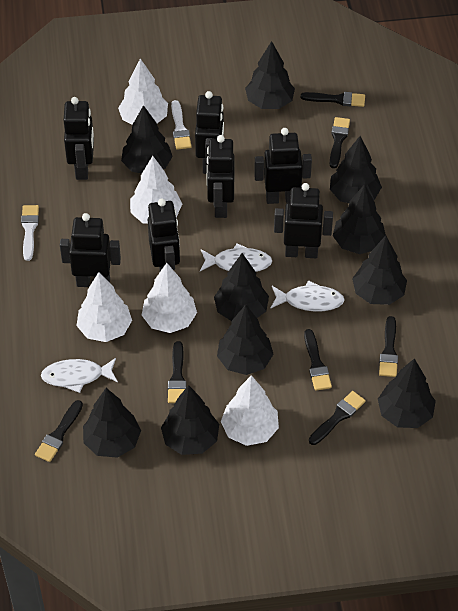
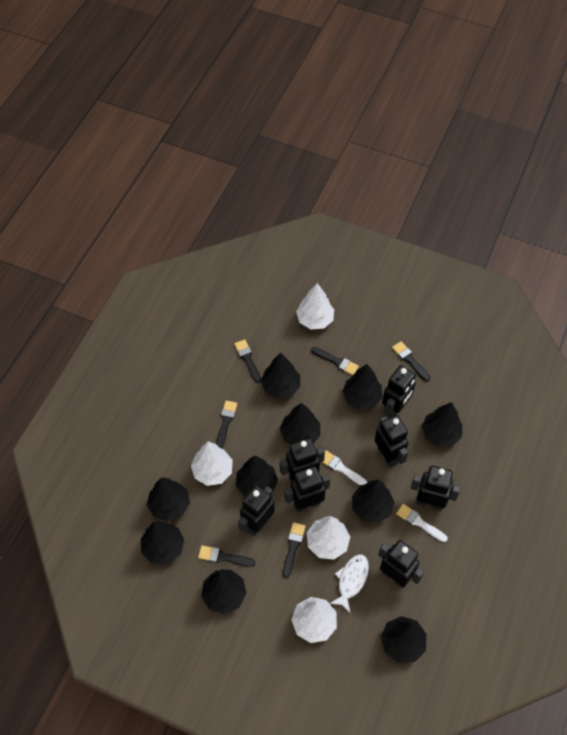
black brush: [35,400,83,462] [168,341,186,403] [301,92,365,107] [304,329,332,391] [309,391,366,445] [330,117,350,168] [379,316,398,377] = 7 -> [198,545,255,567] [216,400,237,448] [234,339,261,383] [283,522,306,578] [311,347,359,375] [392,341,430,382] = 6
white fish: [41,358,118,393] [200,243,272,272] [271,280,345,312] = 3 -> [329,554,369,613] = 1
white tree: [76,272,132,342] [118,58,168,125] [130,156,182,224] [142,263,197,333] [221,375,279,446] = 5 -> [191,441,233,486] [291,597,337,643] [296,283,334,329] [307,516,350,559] = 4

